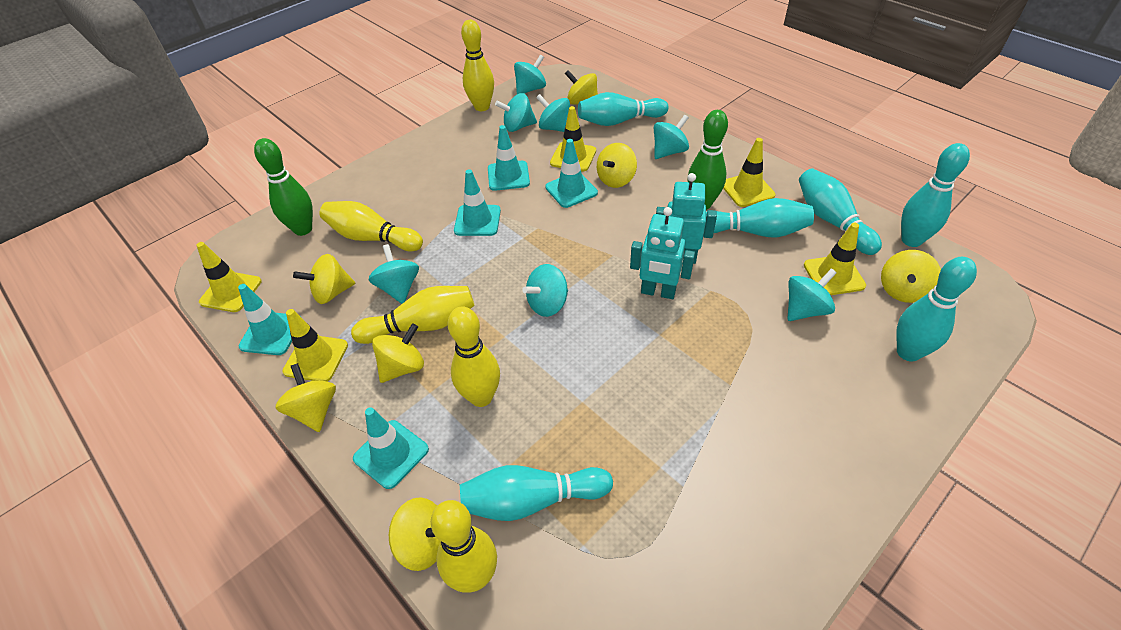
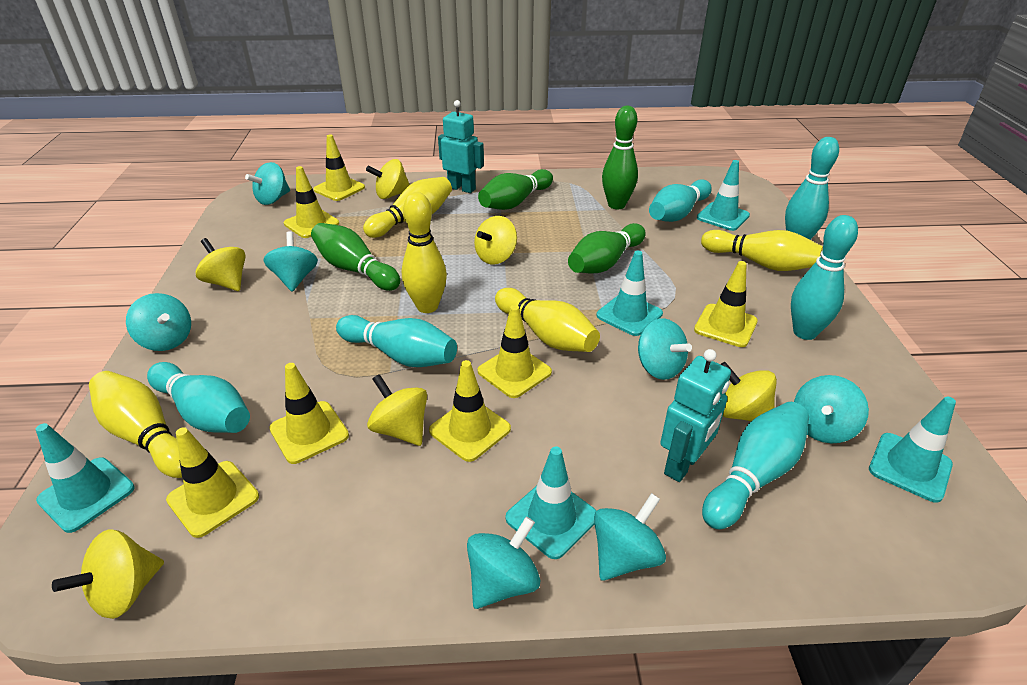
green bowling pin: [254,138,313,236] [687,110,728,210] = 2 -> [311,223,400,291] [478,169,553,210] [568,223,646,273] [602,106,638,209] = 4
yellow spinning top: [275,363,336,432] [293,254,355,304] [372,323,424,383] [389,498,441,571] [565,70,598,105] [597,143,637,188] [881,250,941,303] = 7 -> [52,529,164,619] [196,238,245,291] [366,159,410,199] [367,374,427,446] [474,216,517,265] [721,362,777,421] = 6
yellow traffic cone: [196,242,262,312] [282,309,348,382] [550,106,596,171] [723,138,775,207] [804,223,866,295] = 5 -> [166,427,259,538] [269,363,349,464] [284,166,339,238] [313,134,365,201] [429,360,511,462] [478,305,552,398] [694,261,758,347] = 7

